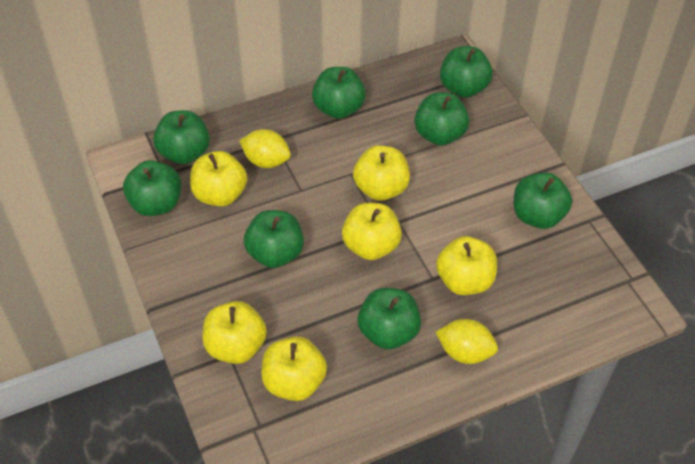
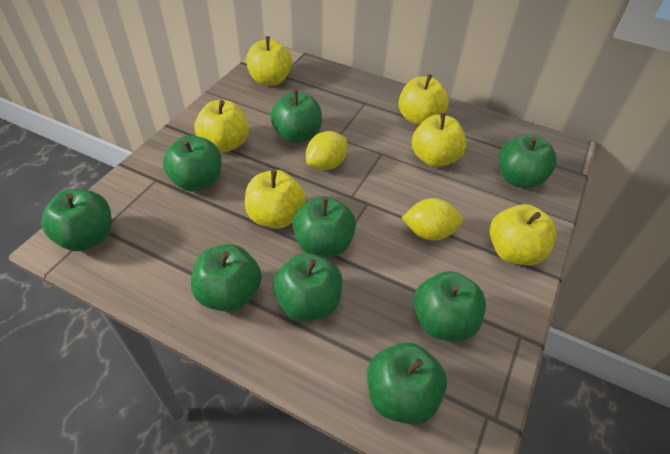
green apple: [123,160,181,216] [153,110,210,164] [244,210,304,268] [312,67,366,119] [358,288,421,349] [414,92,469,146] [440,46,493,98] [514,173,572,229] = 8 -> [41,189,112,251] [163,135,222,192] [191,244,262,312] [270,90,322,143] [273,253,342,321] [293,196,356,257] [367,342,447,424] [413,271,486,341] [499,134,557,189] = 9

